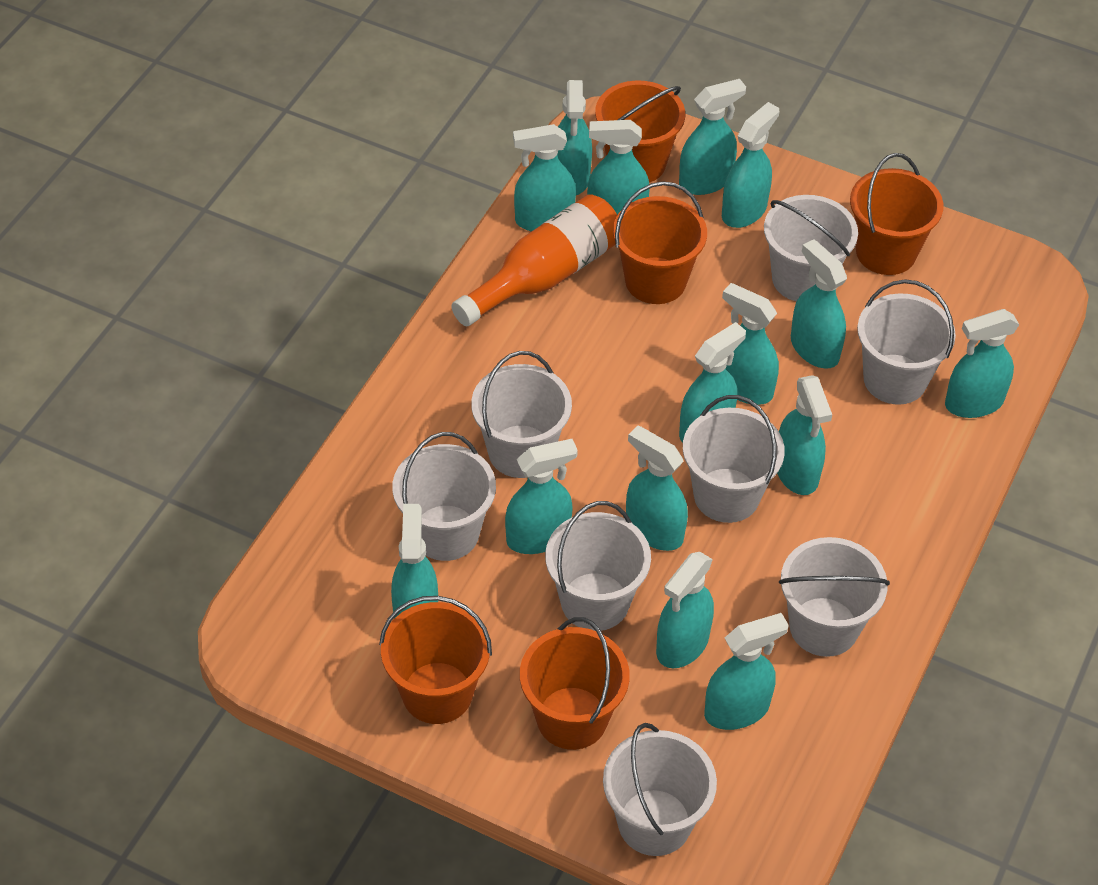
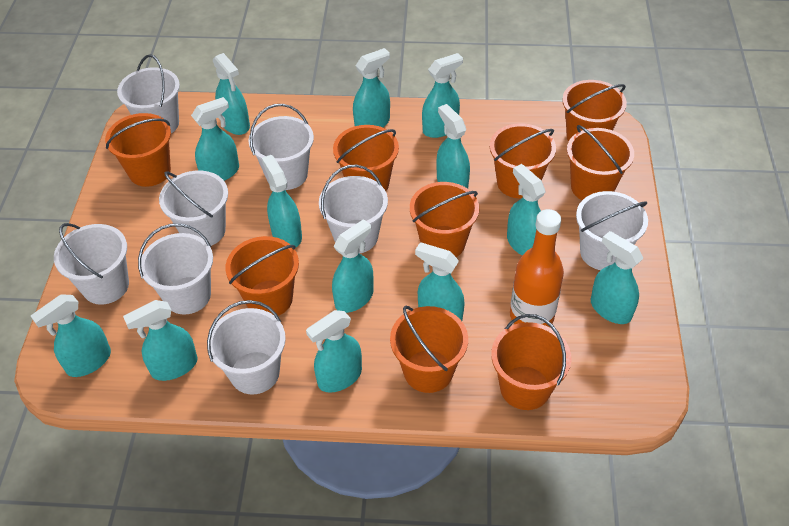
orange bucket: [379,596,492,724] [520,617,630,750] [595,80,685,183] [613,181,707,304] [850,153,943,275] = 5 -> [105,113,171,187] [225,236,299,316] [333,125,399,191] [390,305,468,393] [410,182,479,257] [490,123,556,198] [491,314,571,410] [562,80,627,142] [567,125,634,200] = 9
turquoise spray bottle: [391,504,438,618] [505,439,578,554] [513,124,576,232] [557,80,592,195] [587,120,650,215] [626,426,688,551] [656,552,714,668] [679,79,746,195] [679,322,746,443] [704,613,789,730] [722,102,779,228] [722,283,779,405] [777,375,832,495] [791,239,847,369] [945,309,1019,418] = 15 -> [31,294,111,377] [123,300,198,381] [191,97,239,181] [213,53,250,135] [262,155,302,247] [306,310,362,393] [332,219,374,313] [353,48,390,127] [415,242,465,321] [422,53,463,138] [436,104,470,189] [507,164,545,256] [591,231,643,324] = 13

